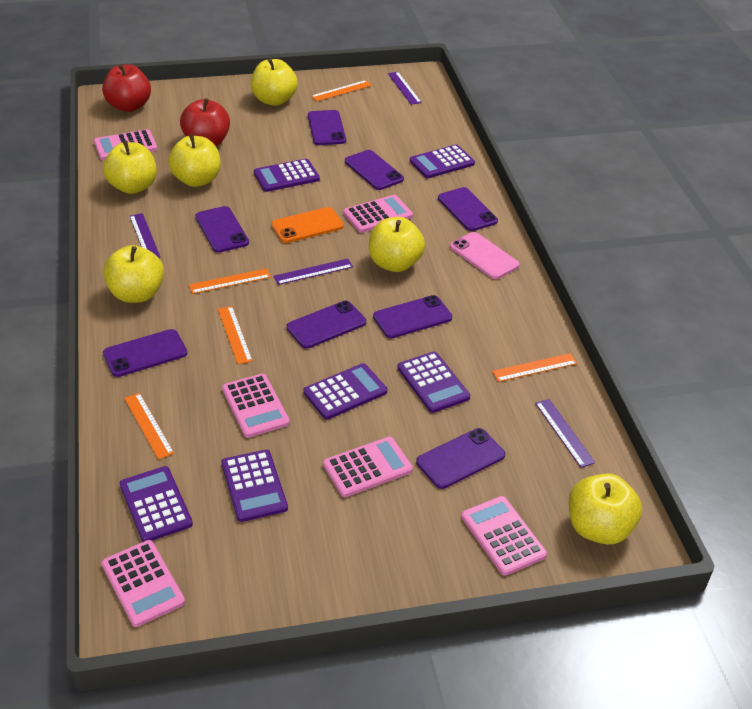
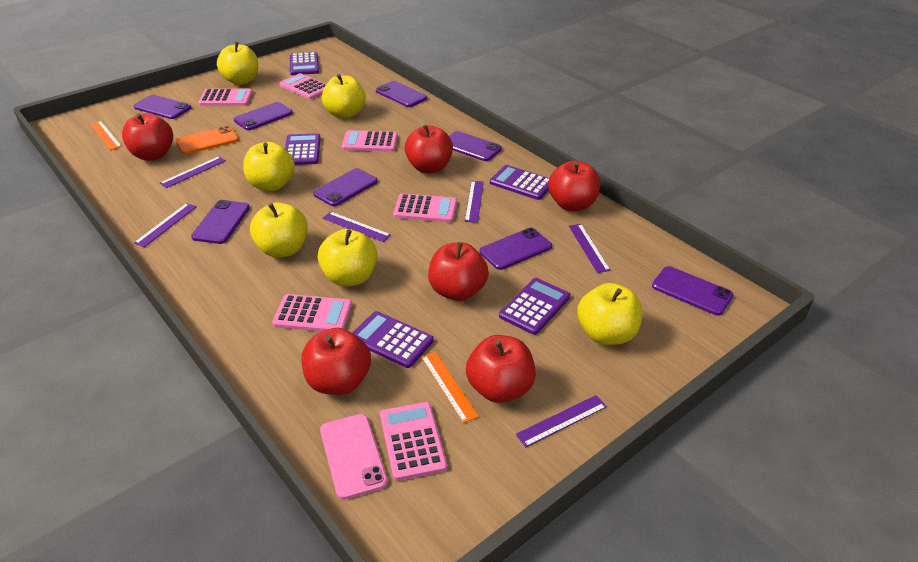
orange ruler: [124,393,174,460] [189,268,271,294] [218,306,253,364] [311,80,372,101] [492,353,577,382] = 5 -> [90,121,122,150] [421,352,479,423] = 2
purple calculator: [120,466,193,542] [221,450,288,522] [254,159,320,192] [303,363,387,420] [397,352,470,413] [410,144,475,178] = 6 -> [285,133,321,165] [290,52,319,75] [353,311,434,368] [490,165,549,200] [499,278,570,335] = 5
purple ruler: [130,213,161,258] [273,259,353,285] [388,72,422,105] [535,399,595,467] = 4 -> [134,203,197,247] [160,156,226,188] [323,212,391,242] [465,181,484,223] [515,395,607,447] [569,224,610,273] = 6
red apple: [102,64,151,112] [180,98,230,146] = 2 -> [122,113,173,160] [302,328,371,395] [405,124,453,173] [428,242,489,301] [466,335,536,403] [548,160,600,211] = 6

